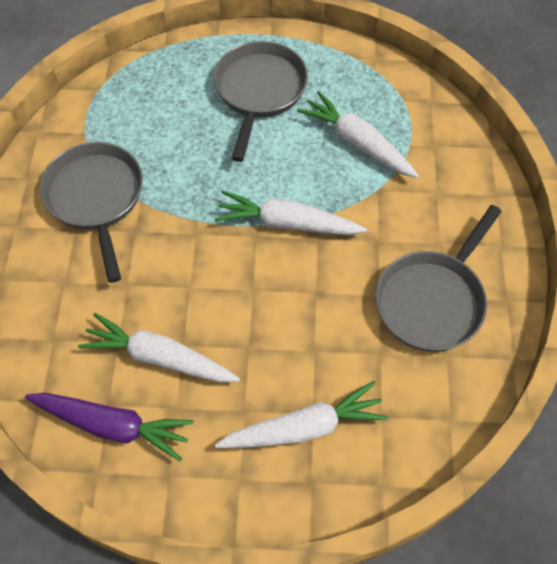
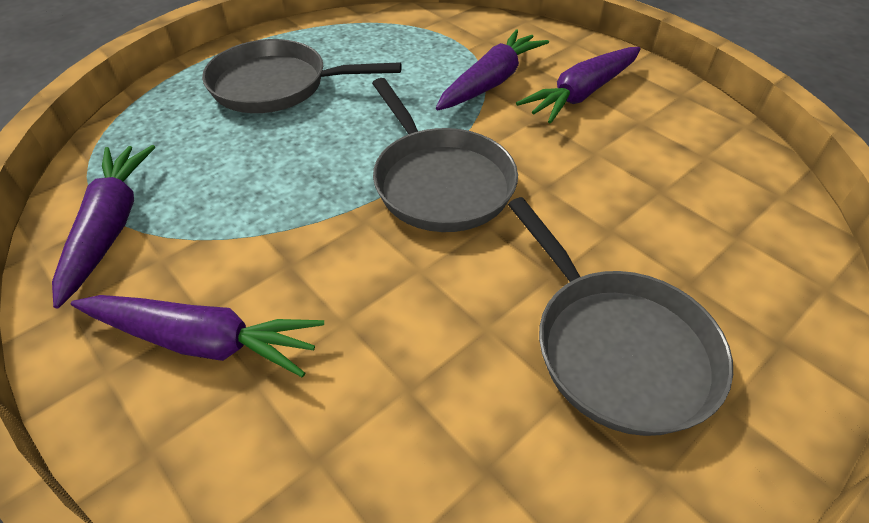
purple carrot: [25,393,194,461] = 1 -> [52,145,155,309] [71,295,324,377] [436,29,549,111] [516,47,641,124] = 4
white carrot: [78,313,240,383] [214,190,367,235] [215,381,389,448] [297,91,419,178] = 4 -> none = 0

